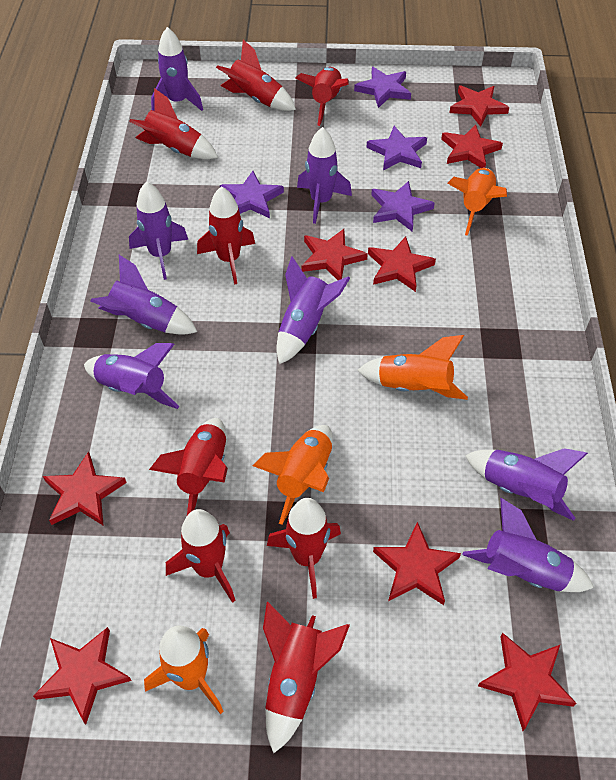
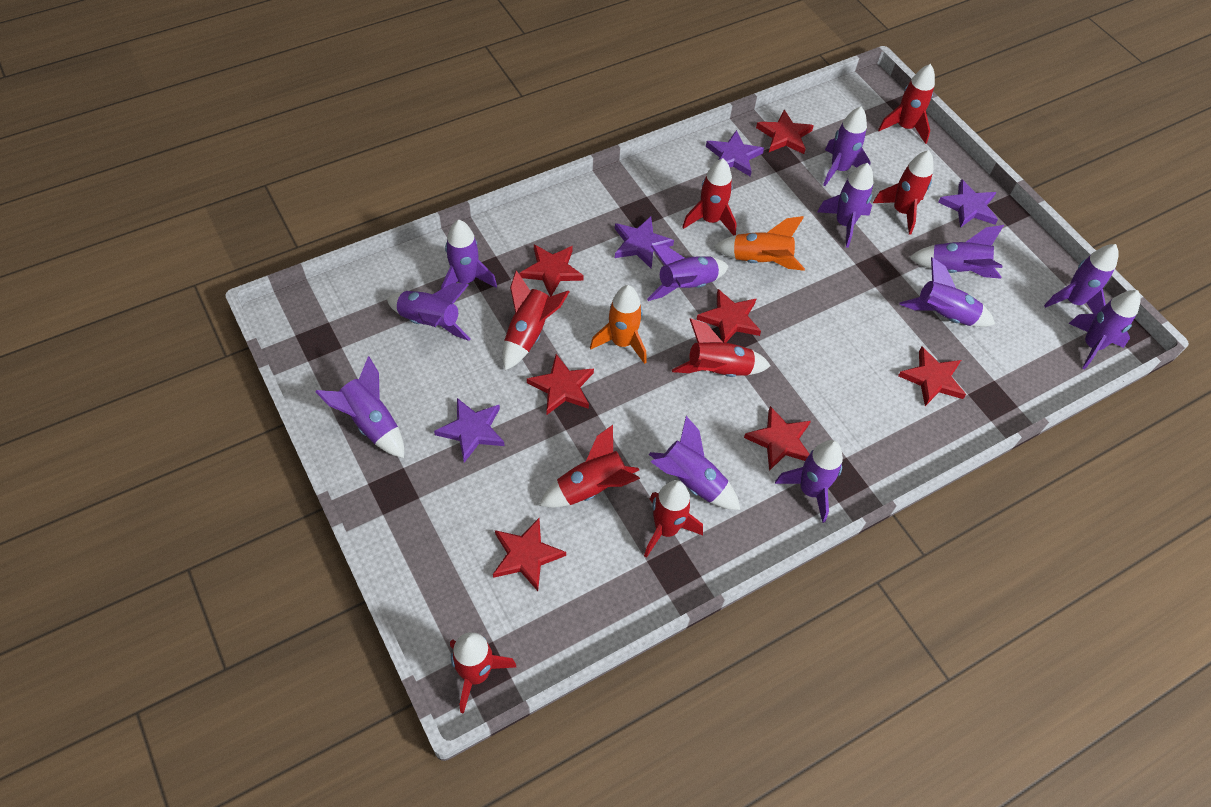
orange rocket: [144,626,223,714] [252,425,333,525] [357,335,468,400] [447,168,507,236] = 4 -> [590,285,647,364] [714,216,805,271] = 2
purple rocket: [84,343,180,409] [90,255,197,335] [129,181,188,280] [151,27,203,111] [276,257,350,364] [297,127,352,224] [462,498,594,592] [465,448,588,521] = 8 -> [315,356,404,458] [387,283,470,341] [441,220,497,289] [647,245,729,301] [649,416,740,510] [775,440,843,523] [817,163,873,248] [823,107,870,186] [899,257,995,327] [909,225,1004,279] [1044,244,1119,314] [1069,290,1141,370] = 12
red star: [33,627,132,725] [43,451,127,526] [301,229,368,280] [368,237,436,292] [373,522,461,605] [441,125,503,168] [449,86,509,127] [478,633,576,731] = 8 -> [493,518,566,591] [520,245,584,297] [527,354,594,415] [696,289,761,343] [744,406,811,471] [756,110,814,154] [898,347,966,406] = 7

